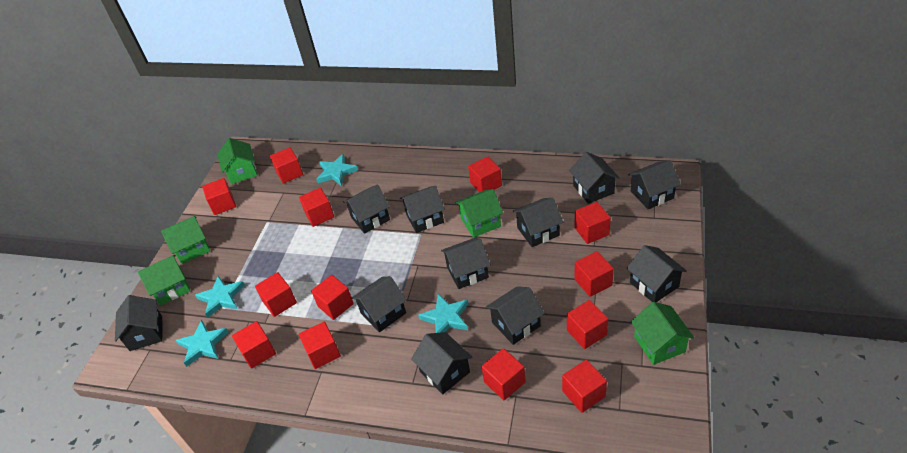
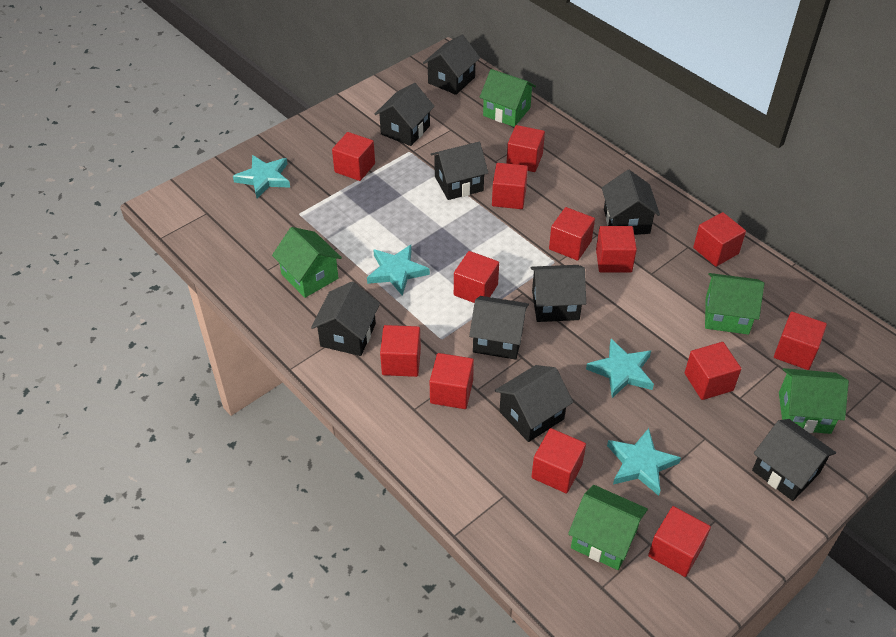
black house: [115,295,163,351] [343,184,390,234] [352,276,407,332] [400,186,445,233] [411,332,473,394] [441,238,491,289] [486,286,545,345] [513,198,563,247] [569,152,620,204] [627,245,687,302] [628,160,681,209] = 11 -> [311,281,380,356] [375,83,435,146] [423,35,480,95] [430,142,488,200] [469,296,529,360] [495,365,573,442] [530,265,586,322] [602,170,660,235] [752,419,836,501] = 9

